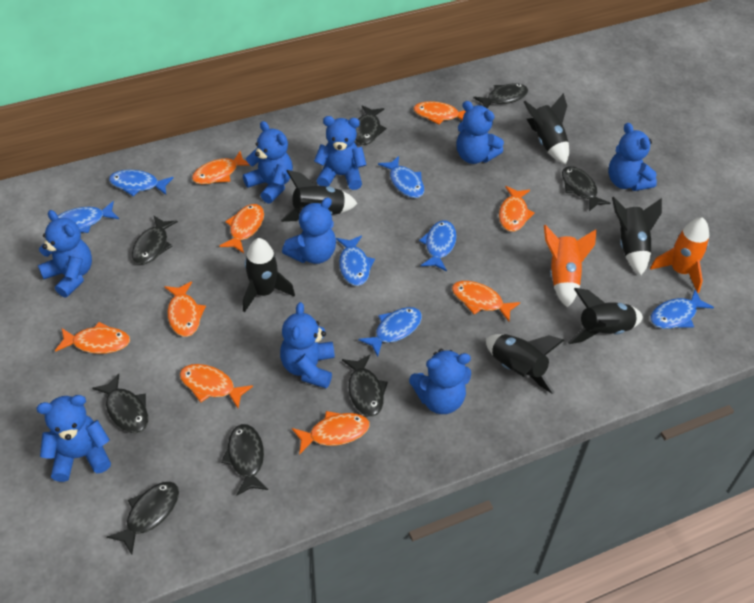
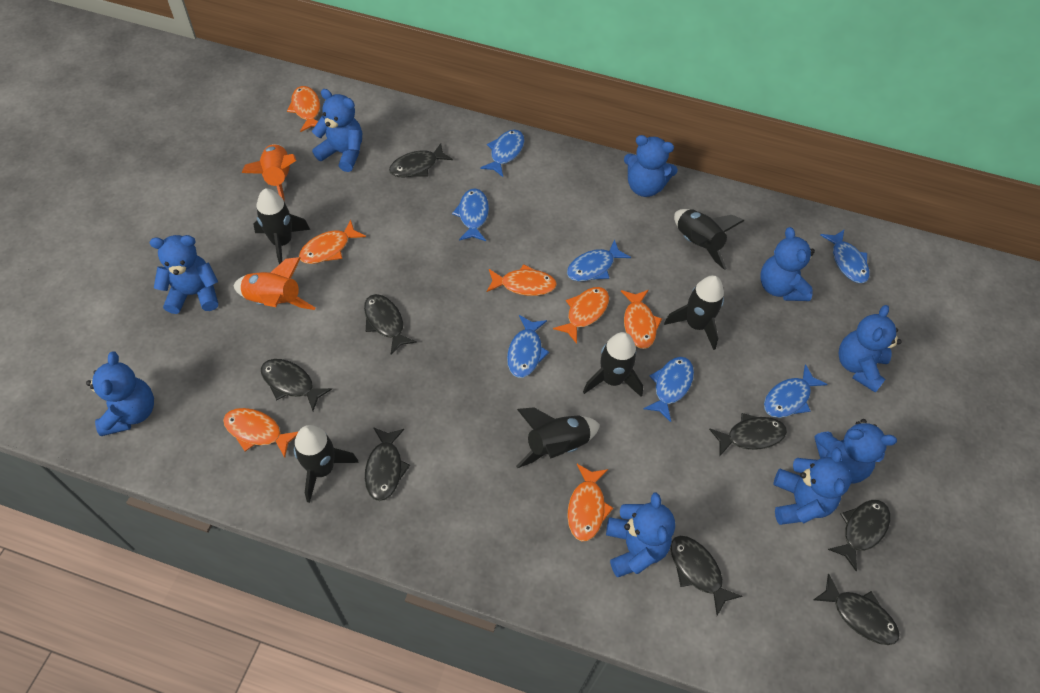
orange fish: [55,322,130,354] [164,281,206,337] [180,364,253,408] [192,151,250,184] [219,204,264,253] [292,411,370,455] [413,101,466,125] [452,281,520,321] [499,186,535,232] = 9 -> [223,408,299,458] [287,86,320,132] [299,219,366,264] [487,264,557,296] [553,287,609,344] [567,464,613,541] [621,290,662,349] = 7

